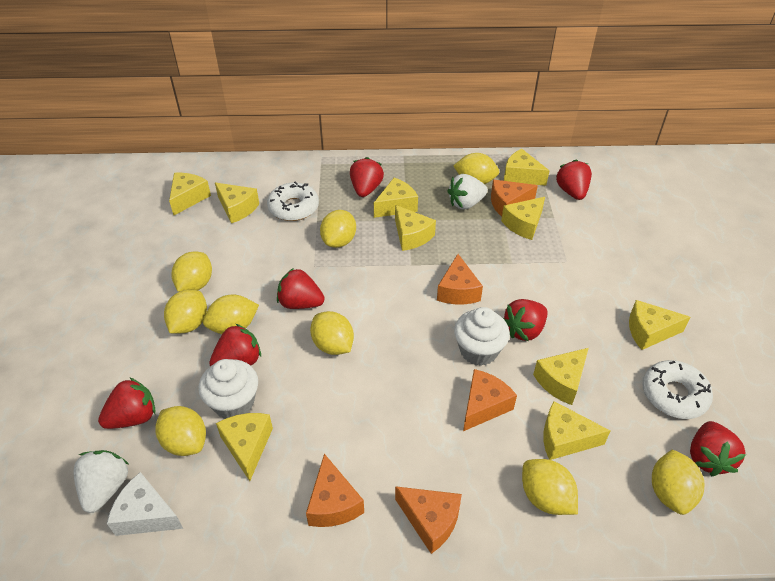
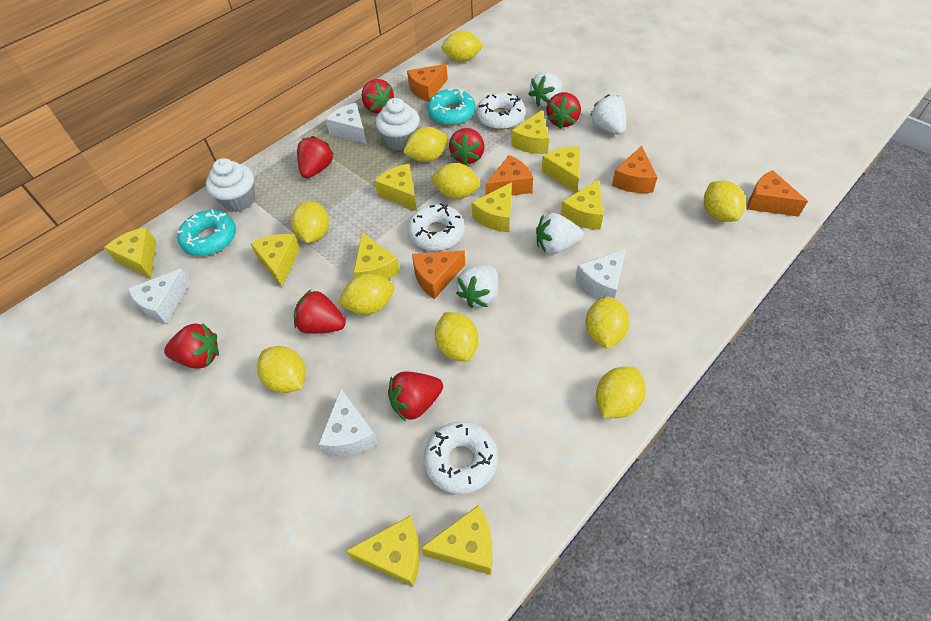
turquoise donut: none = 0 -> [177,210,236,256] [427,88,476,126] = 2
white cheese: [107,472,183,536] = 1 -> [128,269,191,324] [318,389,378,456] [326,103,367,144] [575,249,626,299] = 4
white donut: [267,181,319,221] [642,360,713,419] = 2 -> [408,203,465,251] [424,421,498,494] [477,93,526,130] = 3
white strawberry: [74,450,129,513] [447,174,488,210] = 2 -> [456,265,498,308] [528,72,562,107] [536,213,583,254] [590,94,626,135] = 4
yellow lemon: [155,406,206,456] [164,290,207,333] [171,251,212,292] [203,295,259,334] [310,311,354,355] [320,210,356,248] [453,153,500,184] [522,459,578,515] [652,449,704,515] = 9 -> [257,346,306,393] [291,201,329,243] [338,274,395,315] [403,127,448,162] [431,163,480,199] [435,312,479,362] [441,30,483,62] [586,296,630,349] [596,367,646,418] [704,181,746,222] = 10

